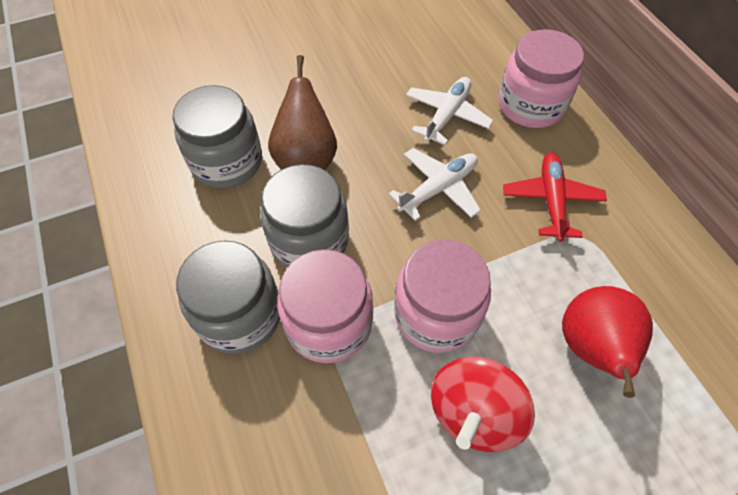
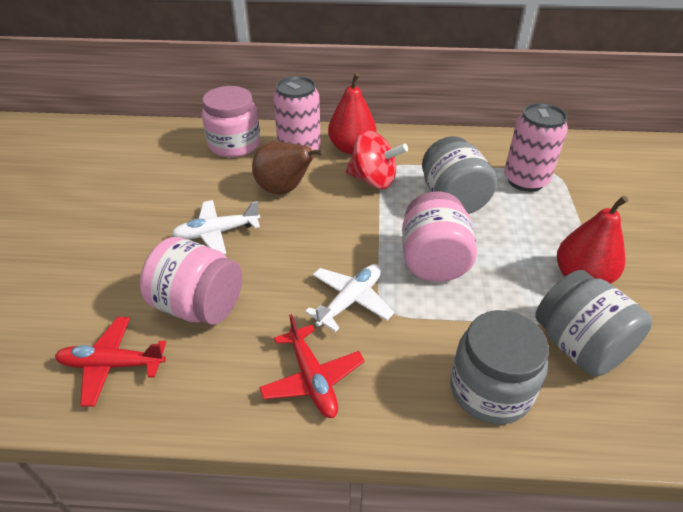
pink can: none = 0 -> [273,76,321,150] [504,103,568,192] = 2
red pear: [562,286,653,398] = 1 -> [328,72,376,154] [557,196,628,284] = 2
red plane: [503,152,607,242] = 1 -> [55,317,166,407] [259,314,365,418] = 2

